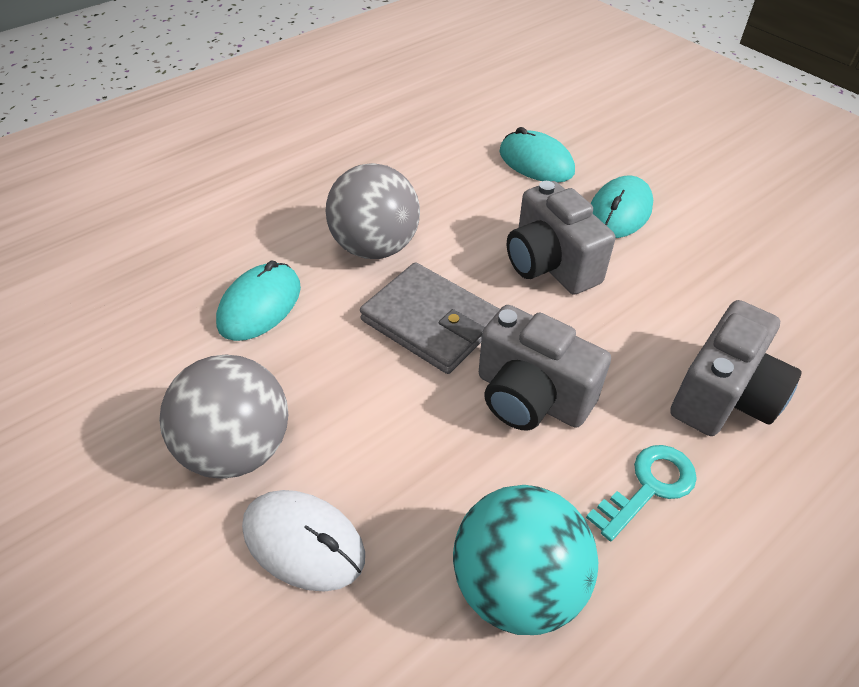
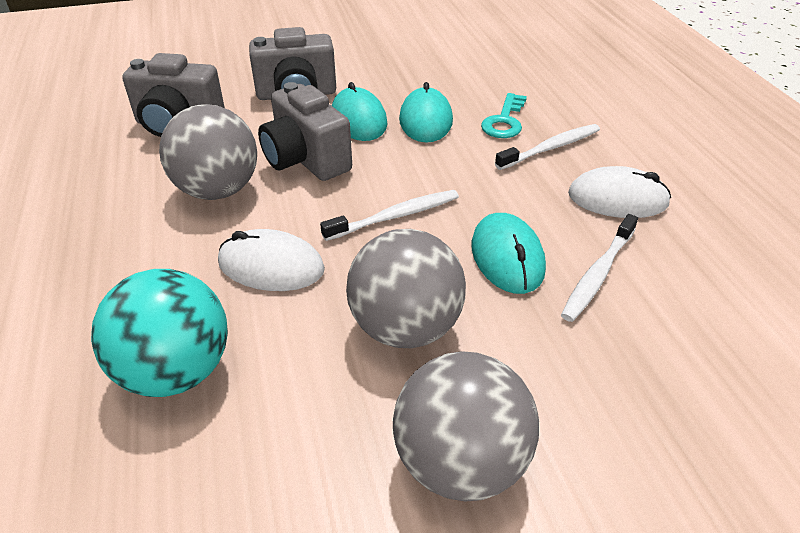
grey ball: [159,355,288,479] [326,163,420,259] = 2 -> [159,104,257,200] [346,229,466,348] [393,351,539,502] = 3
grey wallet: [360,262,500,374] = 1 -> none = 0
white mouse: [242,490,365,592] = 1 -> [218,229,325,291] [568,166,671,218] = 2
white toothbrush: none = 0 -> [320,190,459,241] [495,124,600,170] [561,214,638,322] = 3

